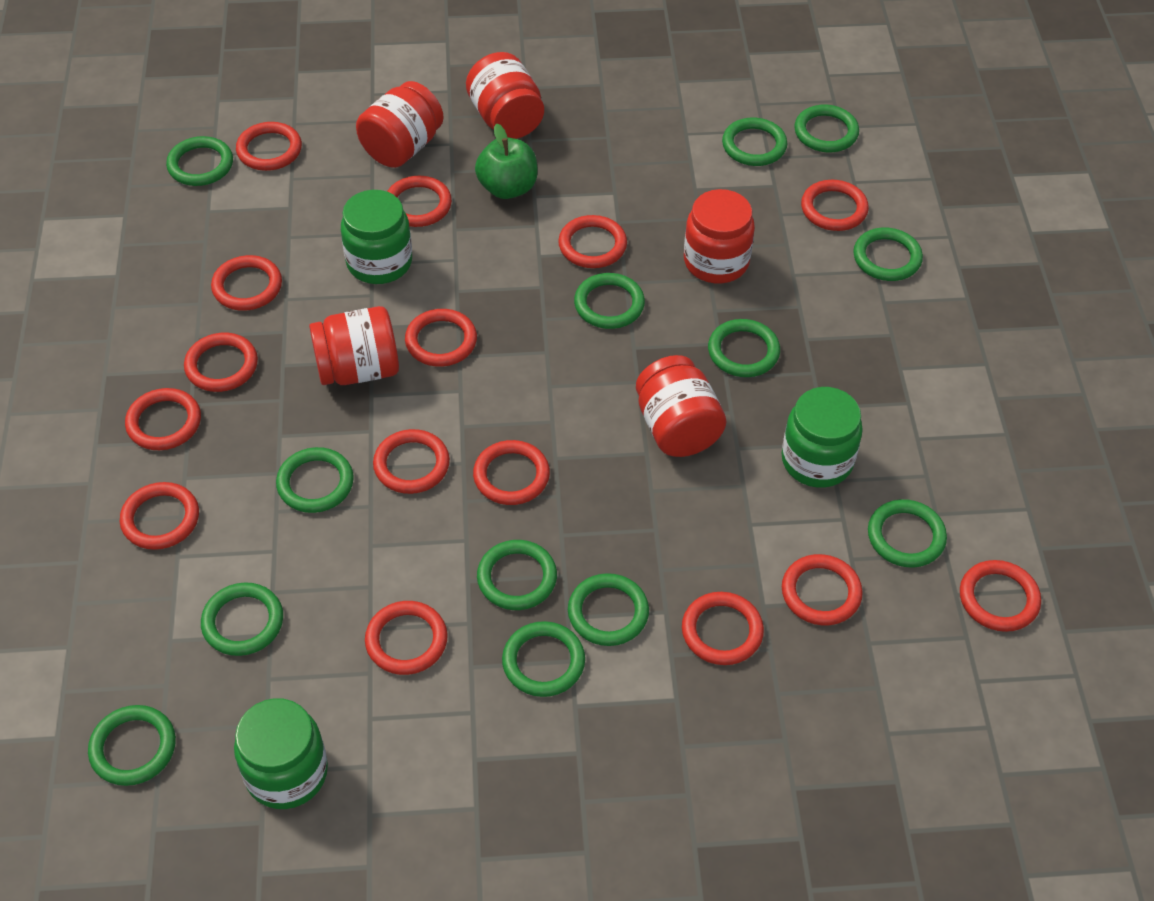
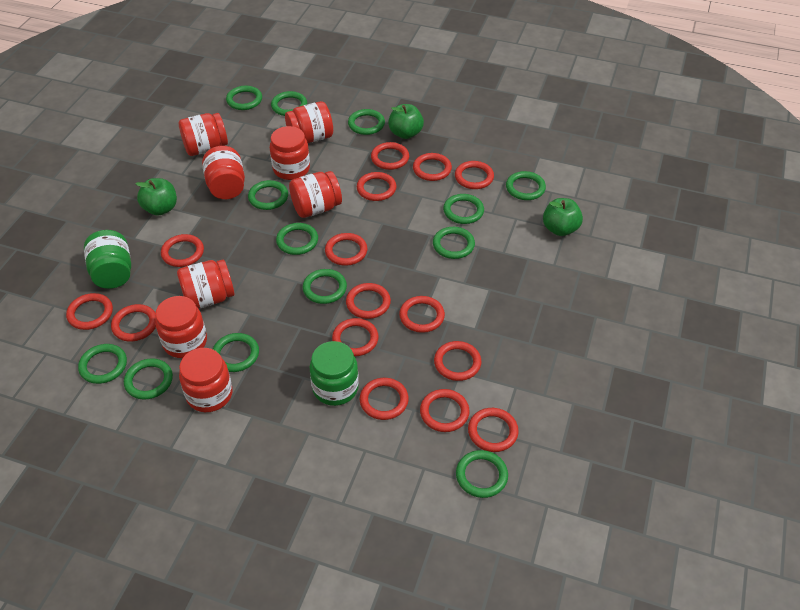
green apple: [475,124,538,199] = 1 -> [136,178,177,216] [388,104,424,139] [543,198,583,236] = 3
green jar: [234,698,328,809] [341,190,412,284] [782,387,863,488] = 3 -> [84,230,131,289] [310,341,359,406] = 2
red jar: [309,306,399,385] [356,81,444,168] [466,52,544,139] [636,355,726,457] [684,189,755,283] = 5 -> [155,296,207,358] [177,260,234,309] [179,113,228,156] [179,348,233,412] [202,146,245,199] [270,126,310,180] [285,101,333,143] [289,171,342,218] = 8

